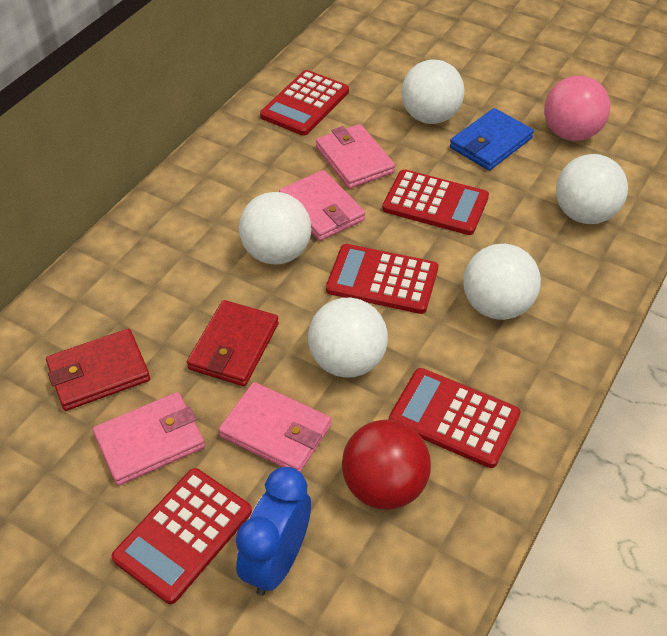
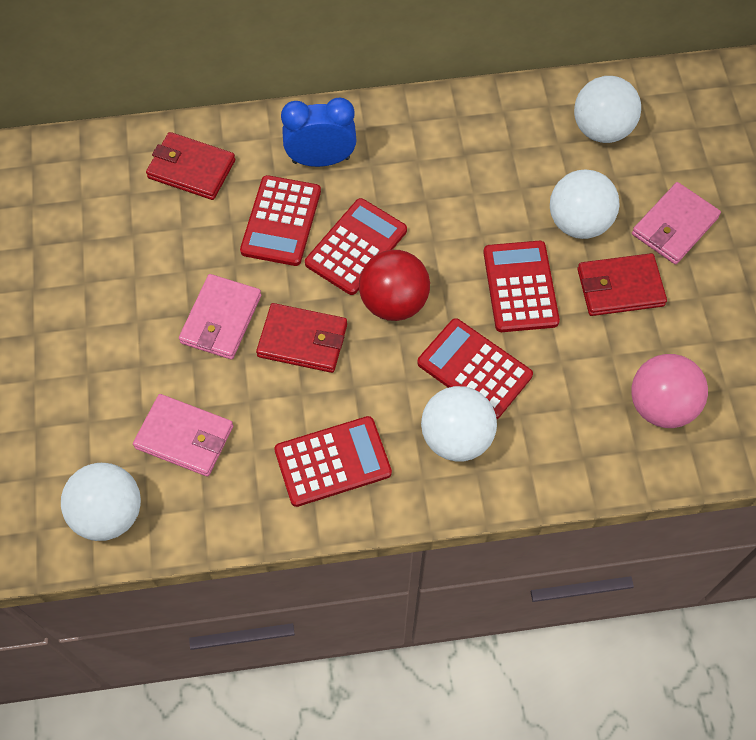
blue wallet: [450,108,534,171] = 1 -> none = 0
pink wallet: [93,392,205,486] [219,382,331,472] [279,170,365,241] [316,124,395,189] = 4 -> [133,394,233,477] [179,274,261,359] [632,182,721,264] = 3
red wallet: [46,329,150,411] [187,300,279,386] = 2 -> [146,132,235,200] [256,303,347,373] [577,253,667,316] = 3
white ball: [239,192,311,265] [308,298,388,378] [401,59,464,124] [463,244,541,320] [556,154,628,224] = 5 -> [61,463,141,541] [421,386,497,462] [550,170,619,239] [574,76,641,143] = 4

